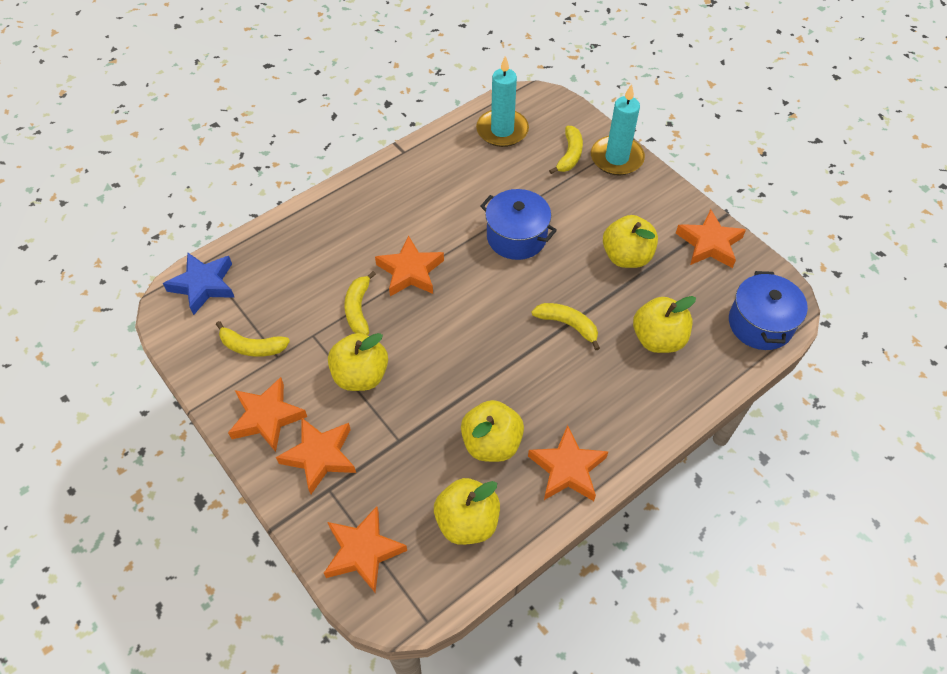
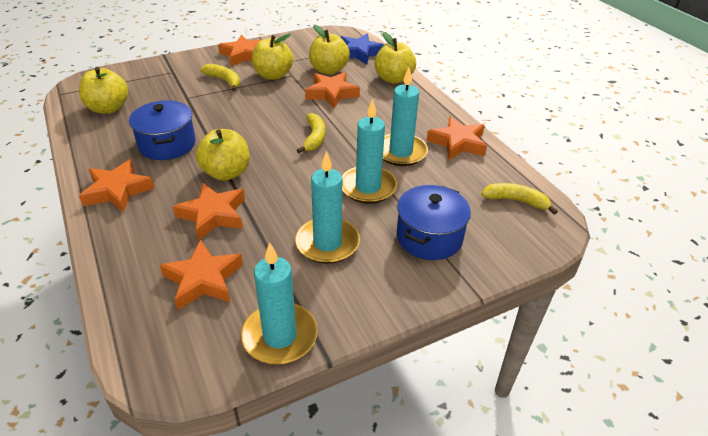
turquoise candle: [476,56,529,147] [591,84,645,175] = 2 -> [241,242,318,364] [295,151,360,264] [342,99,397,204] [383,68,428,166] = 4
yellow banana: [216,321,290,357] [344,271,376,335] [532,303,600,350] [549,126,583,174] = 4 -> [200,64,240,91] [297,113,325,153] [481,183,558,215] = 3

